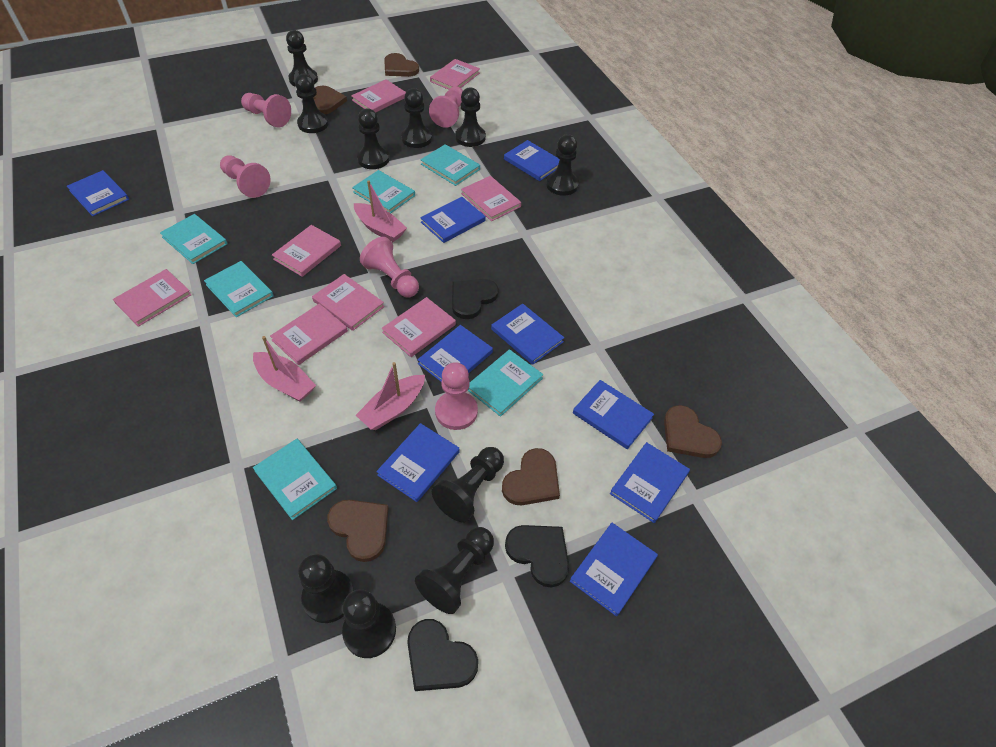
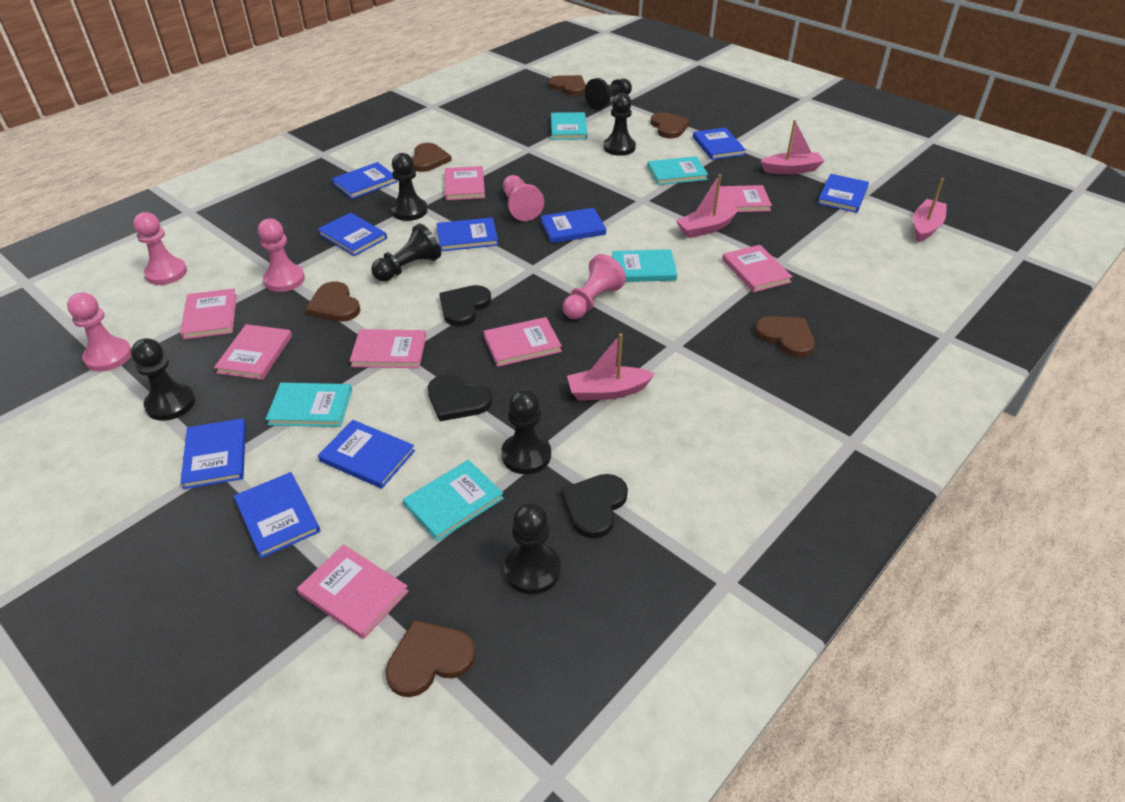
black pawn: [286,30,318,87] [295,74,329,133] [298,554,354,623] [342,589,396,658] [357,108,389,169] [401,88,432,148] [415,527,494,614] [432,447,504,522] [455,87,486,147] [546,134,579,196] = 10 -> [131,338,195,421] [371,223,441,282] [391,153,428,221] [501,389,551,474] [504,502,561,595] [585,78,632,110] [604,93,636,156] = 7
brown heart: [313,86,347,114] [327,500,389,562] [384,53,419,77] [502,448,560,505] [664,405,722,458] = 5 -> [305,281,360,322] [385,620,476,697] [412,143,452,172] [549,75,586,96] [651,112,690,138] [755,316,815,357] = 6
pink boat: [253,336,316,402] [354,180,407,242] [356,362,425,430] = 3 -> [567,334,655,401] [676,174,739,238] [760,120,824,174] [913,178,947,242] = 4
turquoise book: [160,214,227,264] [204,261,273,317] [253,439,337,520] [352,170,415,213] [420,144,480,186] [467,349,543,417] = 6 -> [266,383,352,427] [403,460,504,541] [551,112,587,140] [612,249,677,282] [647,156,708,185] = 5

